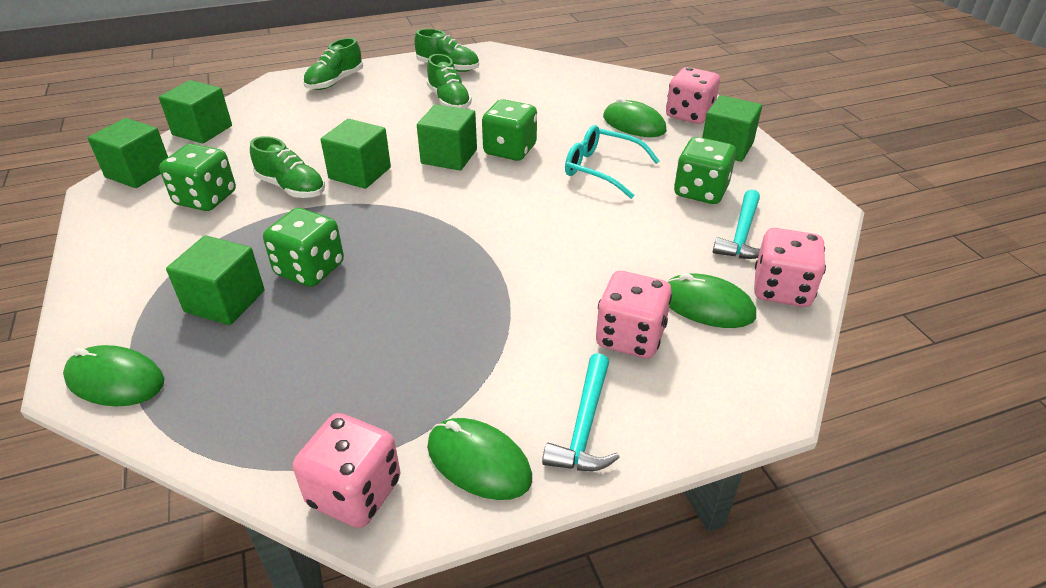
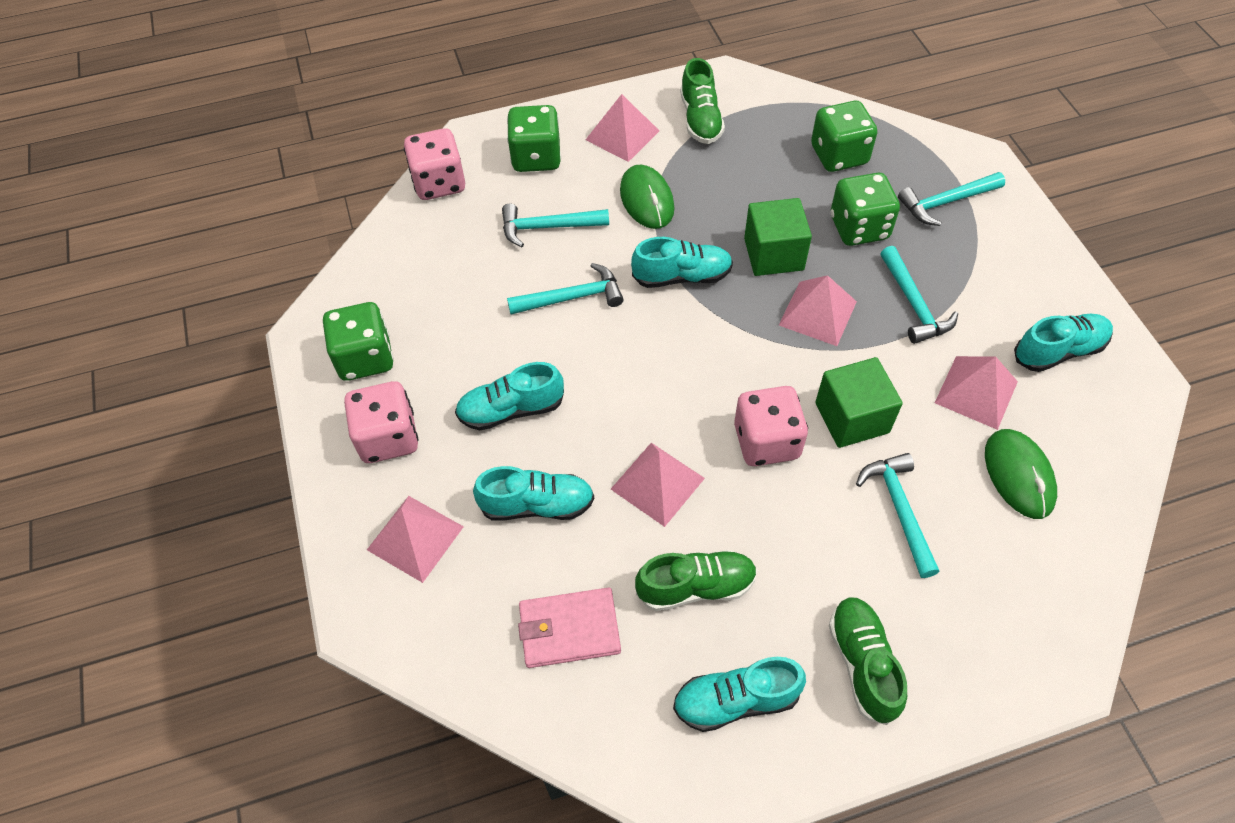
green cube: [88,118,168,188] [159,80,232,144] [166,235,265,325] [321,119,391,189] [417,104,477,170] [702,95,762,162] = 6 -> [744,198,812,276] [815,357,903,448] = 2
green mouse: [63,345,164,406] [427,418,532,500] [603,98,667,137] [666,273,756,328] = 4 -> [620,165,675,229] [985,429,1057,519] = 2
green shoe: [250,136,325,198] [303,38,363,90] [414,29,479,72] [427,54,472,109] = 4 -> [635,550,757,611] [680,58,725,144] [829,597,907,725] = 3
pink dice: [293,413,401,528] [596,271,672,359] [666,67,720,124] [754,228,826,307] = 4 -> [344,381,419,463] [404,128,465,200] [734,386,808,466] = 3
pink pyramid: none = 0 -> [367,496,464,583] [586,94,659,162] [611,443,705,527] [779,275,857,346] [935,356,1018,430] = 5
pink wallet: none = 0 -> [518,588,621,668] = 1
turquoise glasses: [565,125,660,199] = 1 -> none = 0
turquoise hammer: [542,353,620,471] [713,189,760,259] = 2 -> [502,204,609,247] [507,263,624,314] [856,453,939,578] [880,246,958,344] [898,172,1005,226] = 5
turquoise shoe: none = 0 -> [455,362,564,430] [473,466,594,521] [631,237,733,288] [673,657,806,732] [1014,314,1113,372] = 5

